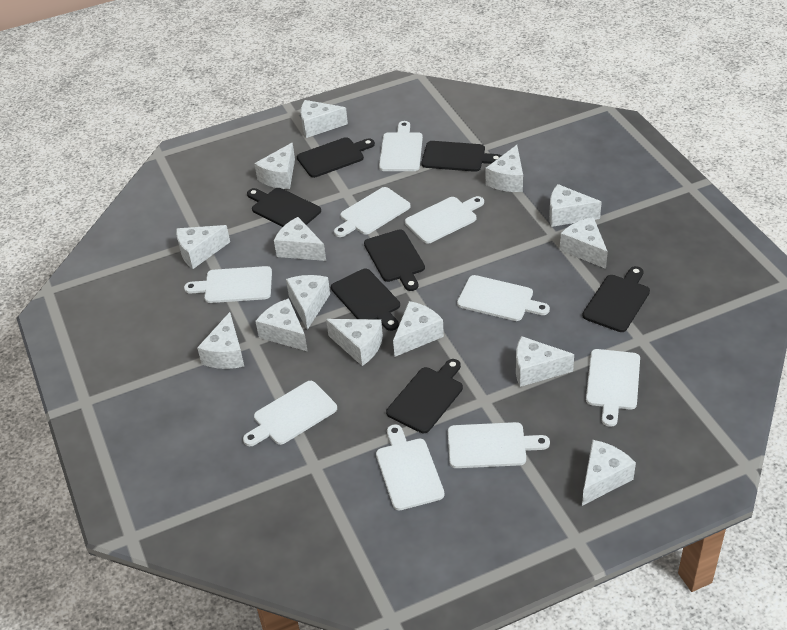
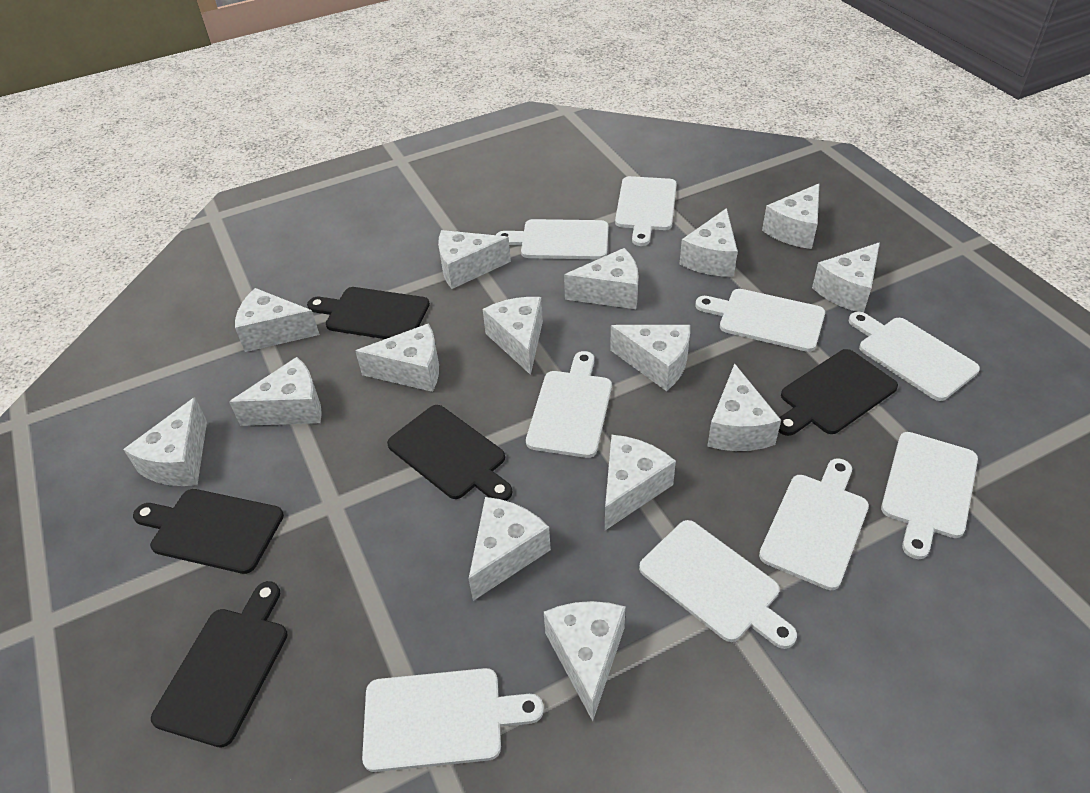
black cutting board: [247,188,321,227] [297,137,375,178] [331,269,400,331] [364,229,425,291] [386,359,463,433] [421,141,501,172] [582,266,650,332] = 7 -> [133,489,284,574] [151,581,287,748] [307,287,430,339] [387,405,512,501] [779,349,898,436] = 5
white cheese: [176,225,230,269] [197,312,244,369] [254,143,295,189] [255,298,308,351] [274,217,326,261] [286,275,330,330] [301,100,348,138] [326,319,383,366] [393,301,444,357] [486,145,523,192] [516,336,574,387] [549,184,602,227] [560,217,608,269] [582,440,636,506] = 14 -> [123,397,207,486] [229,357,322,426] [235,288,320,352] [355,323,439,392] [438,230,511,289] [469,497,551,601] [483,297,543,375] [544,601,626,721] [564,248,639,309] [605,435,676,530] [610,325,690,391] [680,208,738,277] [707,363,781,451] [762,184,819,249] [812,242,880,313] = 15

